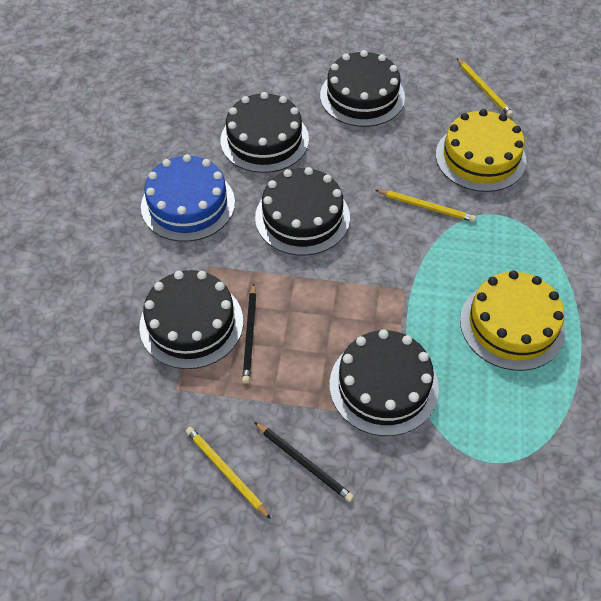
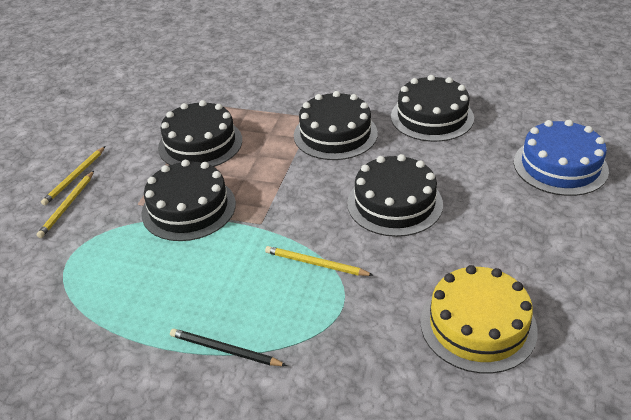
black pencil: [242,283,256,384] [254,422,354,502] = 2 -> [170,329,287,366] = 1
yellow cake: [436,109,527,192] [460,271,565,371] = 2 -> [420,265,538,373] = 1

